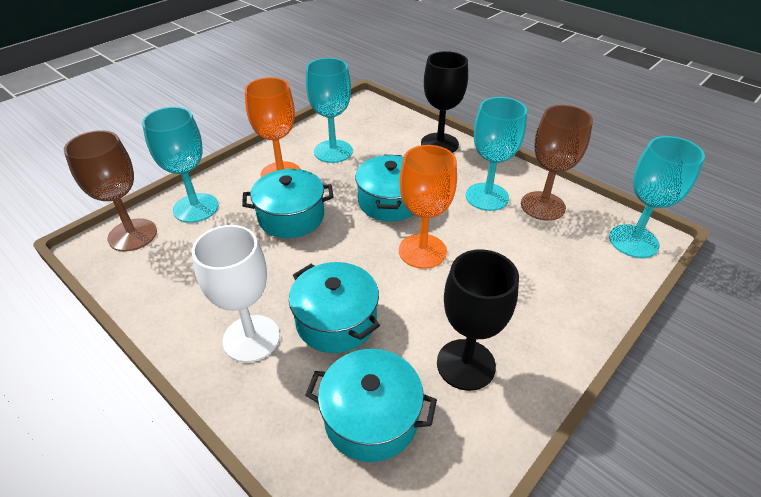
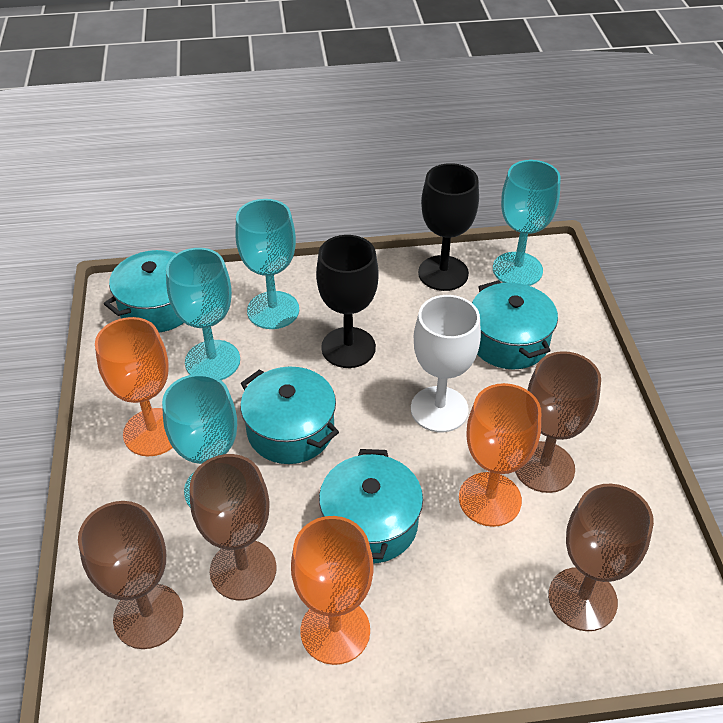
brown goblet: [64,130,157,251] [521,105,593,221] = 2 -> [78,501,183,649] [190,454,277,600] [515,351,601,493] [548,484,654,631] = 4
orange goblet: [245,77,301,177] [399,145,457,269] = 2 -> [95,317,173,456] [291,516,374,665] [459,383,541,527] = 3

